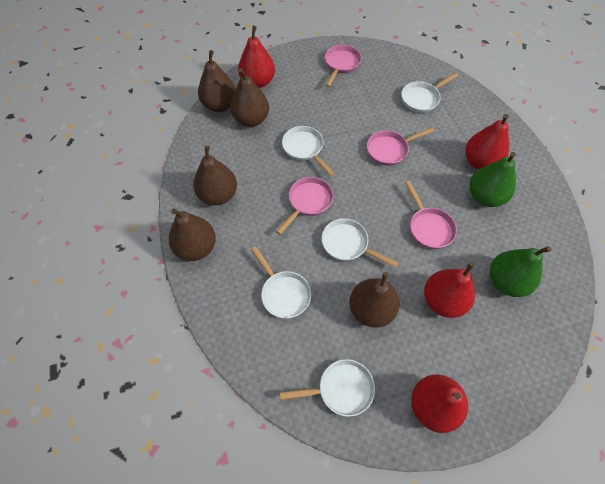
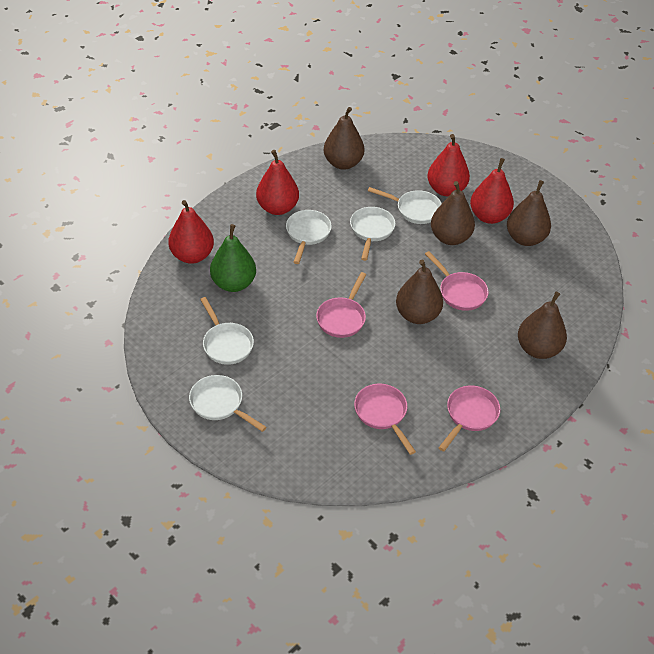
green pear: [470,152,516,207] [490,246,551,297] = 2 -> [210,224,256,292] = 1

